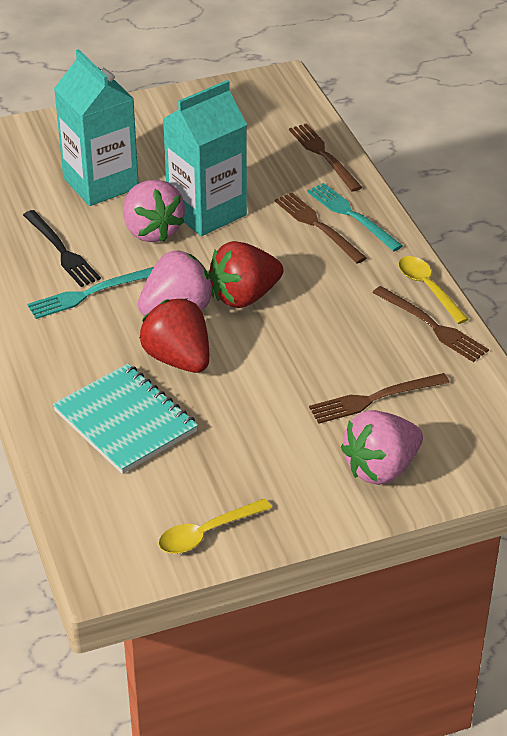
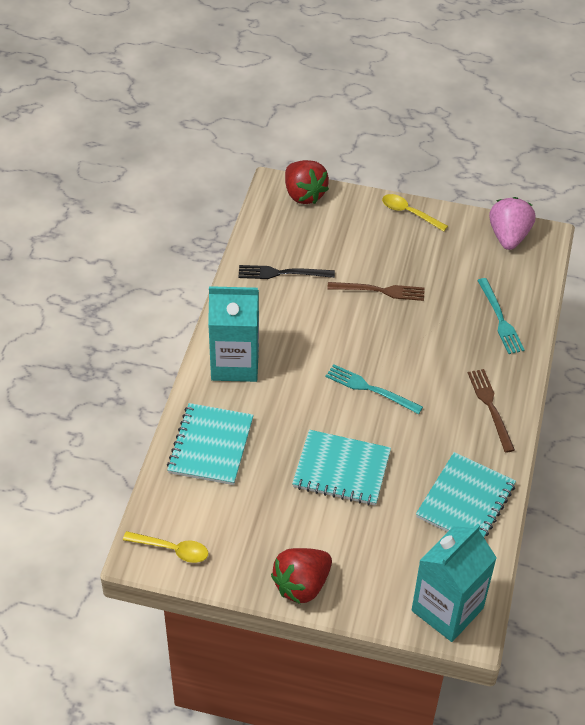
brown fork: [275,193,367,263] [289,123,362,192] [309,373,450,424] [372,286,489,362] = 4 -> [327,282,425,301] [468,369,515,453] = 2
pink strawberry: [123,180,185,242] [137,250,214,316] [341,410,423,485] = 3 -> [489,197,536,250] = 1
turquoise notebook: [53,364,198,474] = 1 -> [167,403,254,485] [292,430,391,506] [416,452,516,539] = 3

